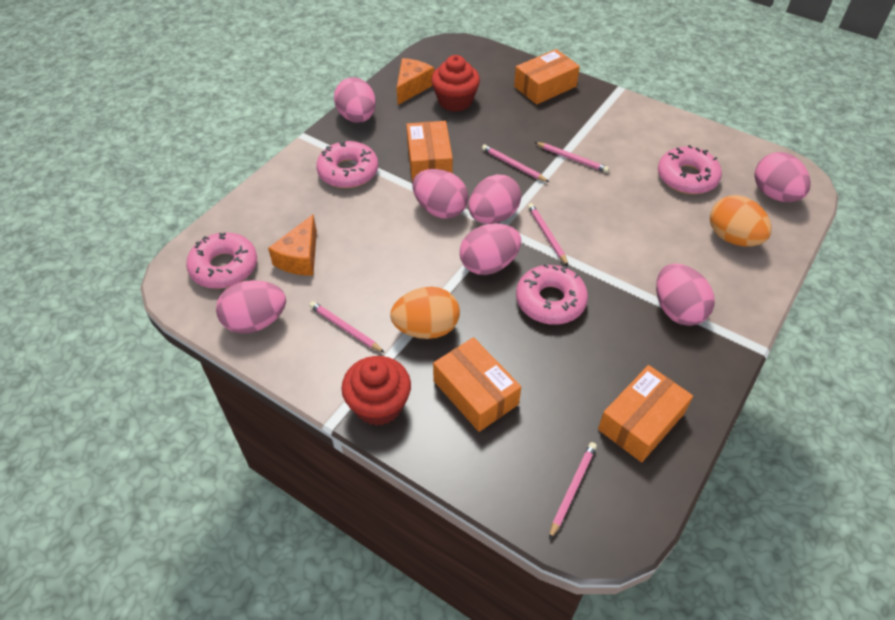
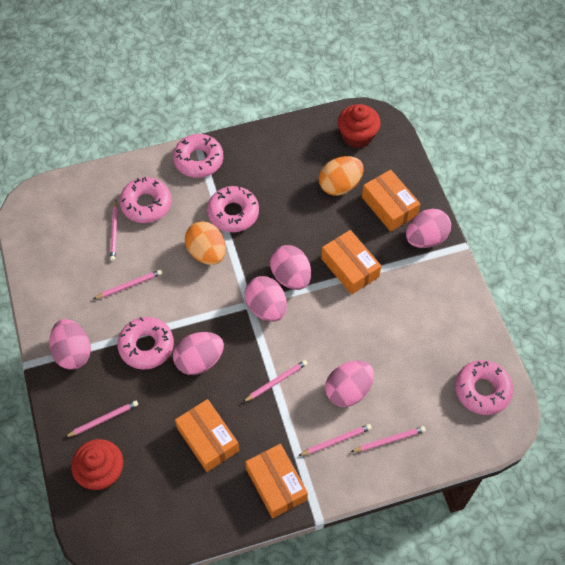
orange cheese: [268,214,317,276] [397,58,434,105] = 2 -> none = 0
pink donut: [186,232,257,289] [316,141,378,188] [516,264,588,325] [658,145,722,194] = 4 -> [117,317,174,370] [119,177,172,223] [173,134,223,178] [207,186,259,232] [455,360,513,415] = 5
pink egg: [216,280,286,334] [334,77,376,123] [412,169,468,218] [460,224,521,275] [469,174,521,224] [656,264,715,326] [755,152,811,202] = 7 -> [49,319,91,370] [173,332,224,375] [245,276,287,322] [270,245,311,290] [325,361,374,407] [406,209,451,248] = 6
pink pencil: [309,301,385,353] [482,145,549,182] [528,203,569,266] [535,142,609,173] [549,442,597,540] = 5 -> [65,401,138,437] [93,270,162,299] [110,200,118,261] [243,360,308,402] [298,424,372,456] [351,426,426,452] = 6

